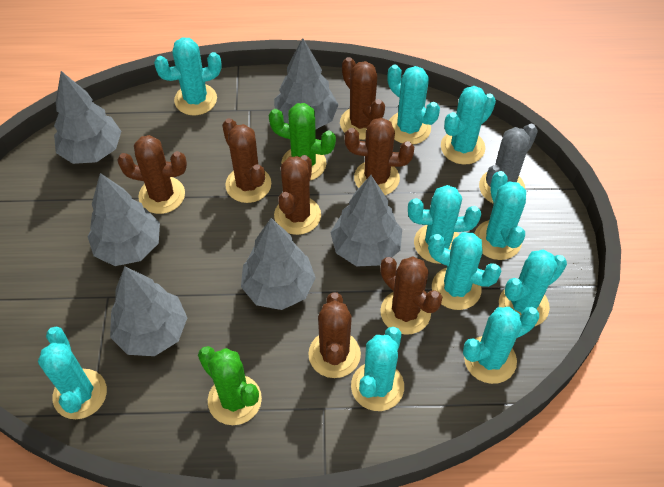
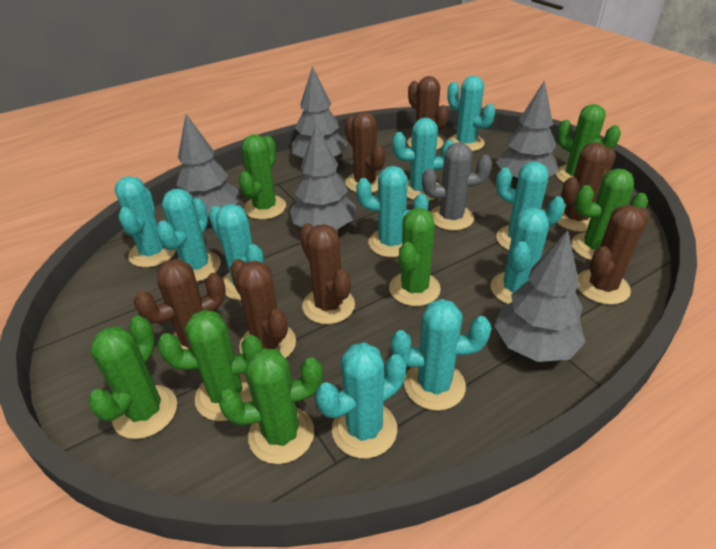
green cactus: [198,346,262,425] [269,103,336,180] = 2 -> [88,316,177,439] [157,310,263,421] [219,348,323,464] [239,134,286,220] [389,208,441,306] [555,104,621,183] [571,169,648,260] = 7
grey tree: [54,71,121,164] [87,173,160,266] [110,266,187,356] [241,218,316,310] [274,38,339,130] [330,175,402,266] = 6 -> [177,114,239,220] [289,124,356,230] [291,66,347,158] [494,230,586,362] [496,80,558,181] = 5

